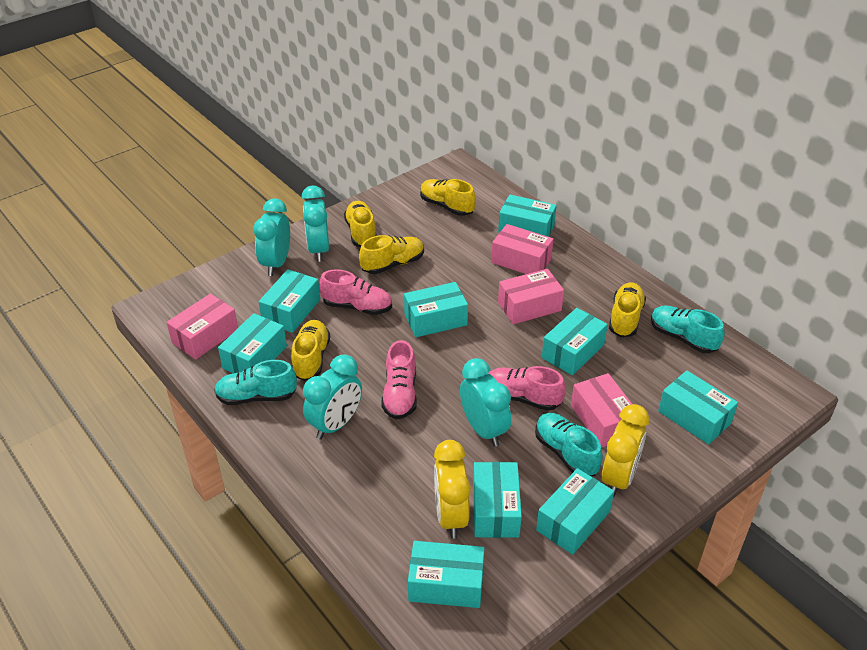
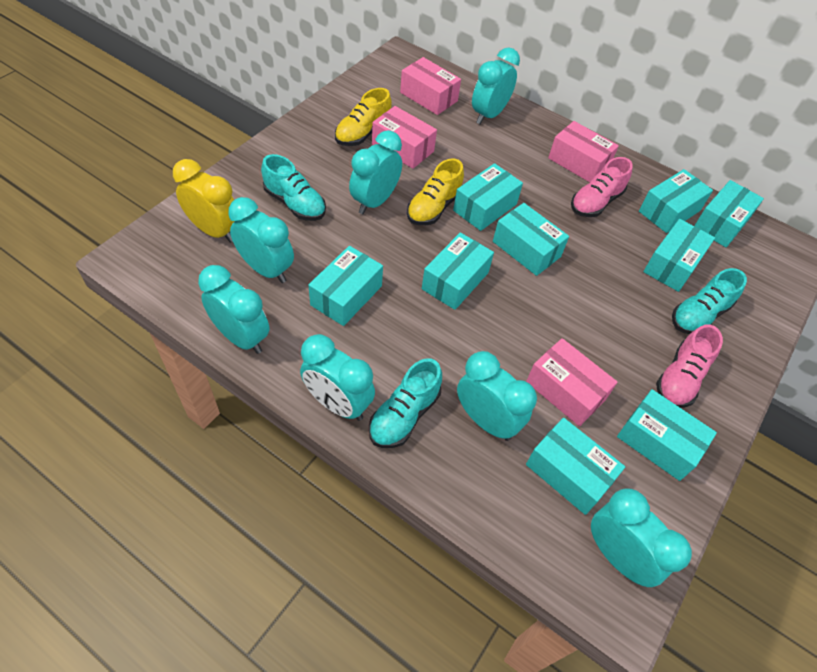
pink shoe: [319,269,392,315] [381,340,417,419] [489,366,566,411] = 3 -> [571,157,633,217] [656,325,723,408] = 2
turquoise clock: [253,198,290,276] [302,185,329,262] [303,354,362,440] [460,358,511,447] = 4 -> [198,265,270,354] [228,197,294,283] [300,334,375,421] [349,130,402,214] [457,351,537,441] [472,48,520,124] [591,488,692,587] = 7
yellow clock: [434,440,471,539] [602,404,649,497] = 2 -> [173,159,234,243] = 1
yellow shoe: [291,320,330,381] [344,201,377,247] [359,235,424,274] [420,179,476,216] [609,282,646,337] = 5 -> [335,88,392,146] [407,159,464,225] = 2

